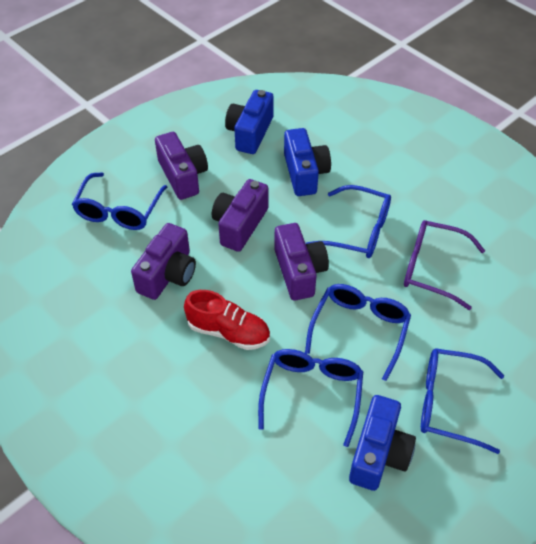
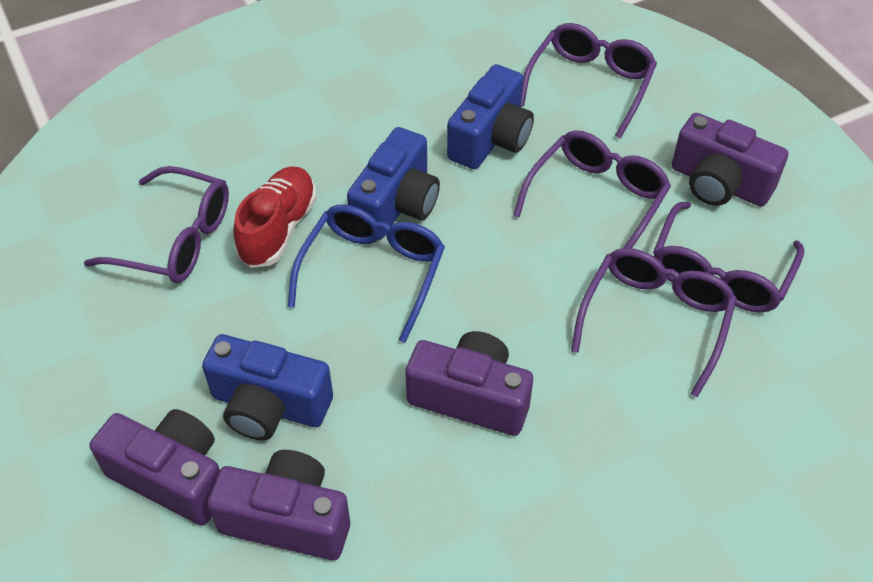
blue glasses: [72,172,167,230] [258,349,363,447] [305,284,411,381] [306,185,391,258] [421,348,504,454] = 5 -> [288,204,445,343] = 1
purple glasses: [404,220,485,310] = 1 -> [84,166,229,283] [513,130,671,248] [521,23,657,139] [571,248,737,397] [653,202,804,312] = 5

